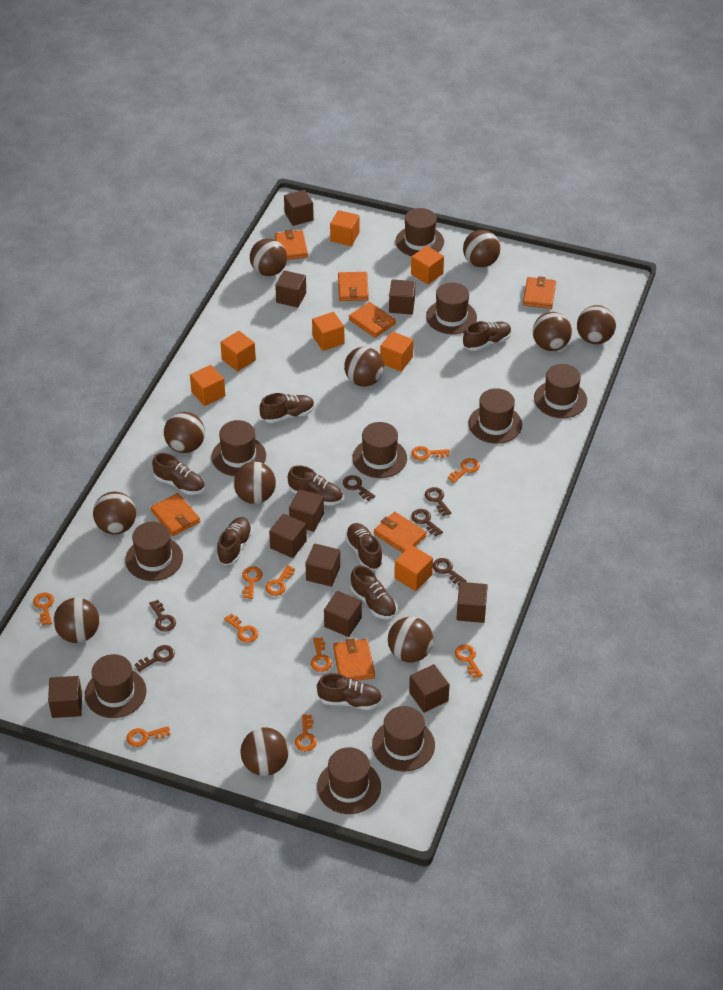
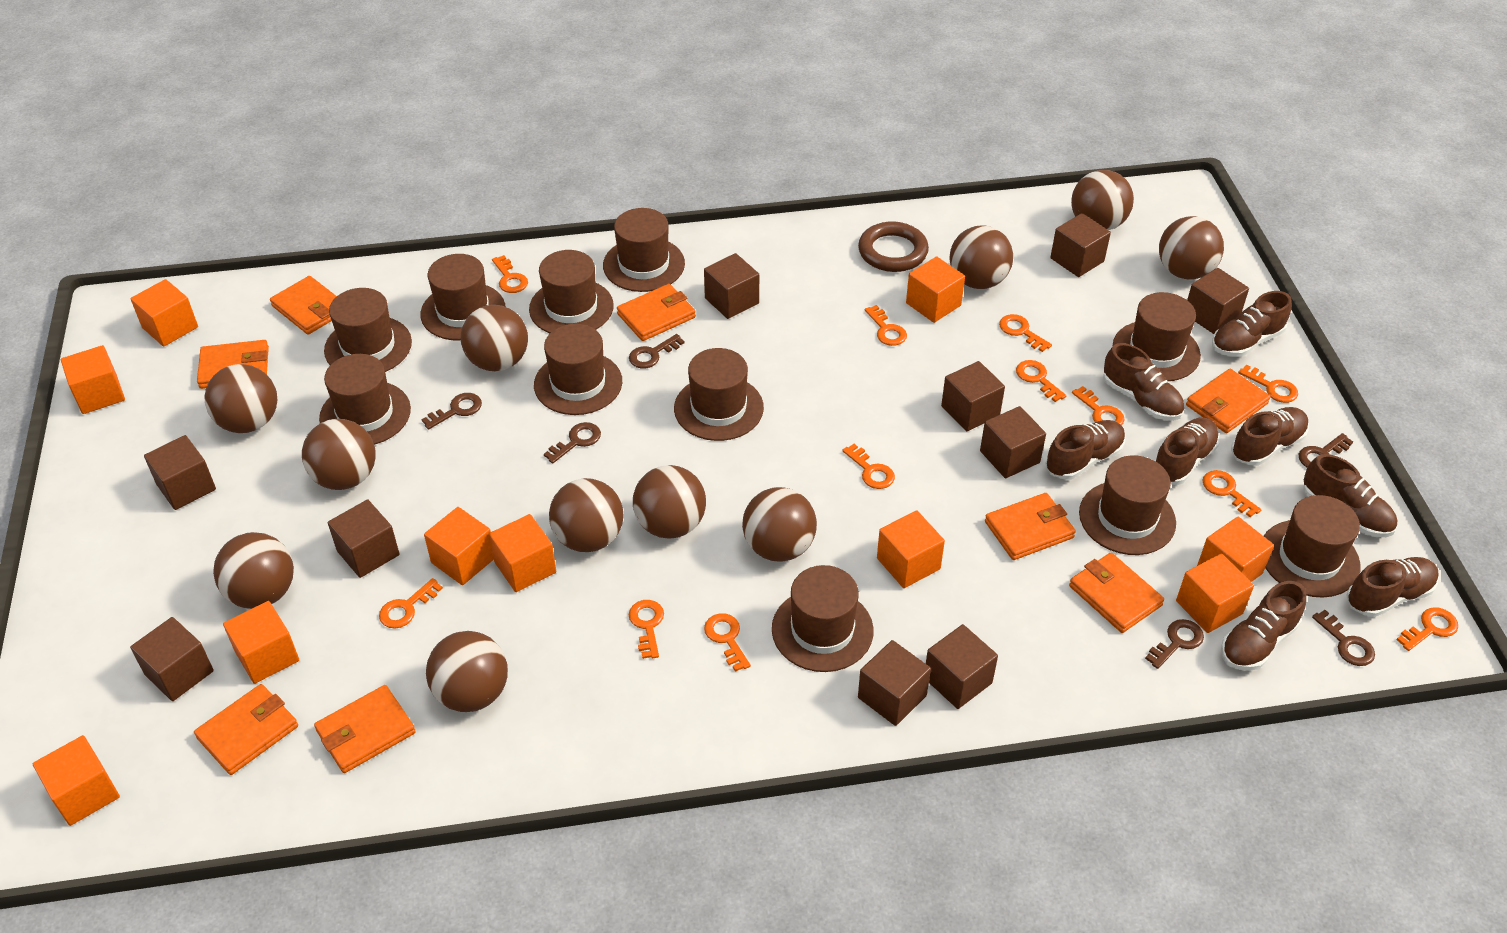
brown hat: [85,654,147,718] [125,522,183,581] [211,420,266,476] [317,747,381,814] [352,422,407,478] [372,706,435,772] [396,208,444,256] [426,282,477,334] [468,388,522,444] [534,364,587,418] = 10 -> [319,354,411,445] [324,288,412,372] [420,254,505,341] [529,250,614,333] [534,324,622,415] [603,208,685,292] [674,348,764,441] [772,565,874,672] [1079,455,1176,555] [1113,292,1201,382] [1264,495,1361,598] = 11
brown ring: none = 0 -> [858,222,929,272] = 1
orange cube: [190,365,225,406] [220,331,256,372] [312,312,344,351] [330,210,359,246] [380,331,413,372] [394,545,433,591] [411,246,444,285] = 7 -> [33,735,120,826] [61,345,125,414] [130,279,198,347] [223,601,299,684] [424,507,494,585] [489,514,556,592] [877,510,945,588] [906,256,965,323] [1176,553,1254,633] [1197,517,1274,582] = 10
orange key: [33,592,54,625] [126,726,170,747] [224,613,258,643] [242,566,263,599] [265,565,295,596] [295,714,317,752] [311,637,332,672] [411,446,450,461] [448,458,480,483] [455,644,483,678] = 10 -> [379,578,443,628] [492,255,528,293] [629,600,664,659] [704,613,751,672] [843,444,895,489] [865,305,907,346] [999,314,1052,352] [1016,360,1066,402] [1072,386,1125,425] [1202,470,1261,517] [1238,364,1298,403] [1397,607,1458,651] = 12
orange wallet: [151,493,200,536] [275,230,308,260] [333,638,375,681] [338,272,369,301] [349,302,396,338] [374,512,427,553] [523,276,556,309] = 7 -> [194,684,298,775] [197,340,269,389] [270,276,337,335] [314,685,416,773] [617,284,696,341] [985,493,1076,560] [1069,553,1164,633] [1186,369,1271,433] = 8

